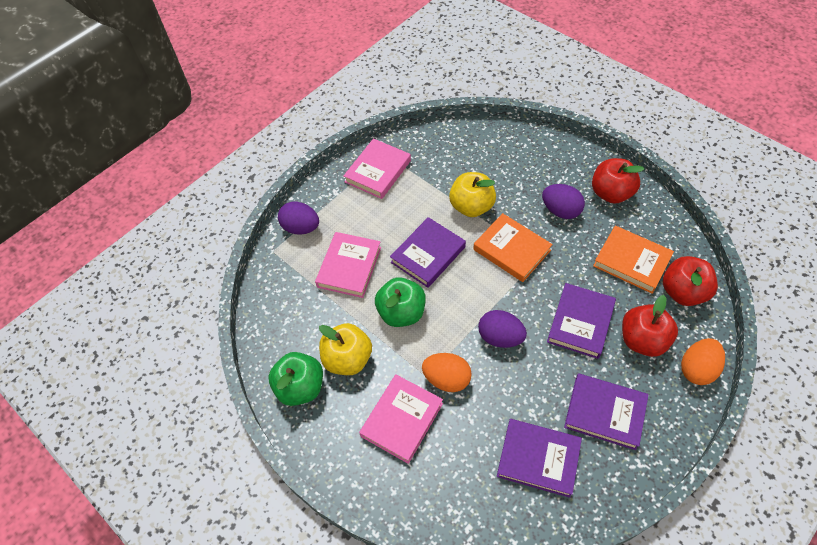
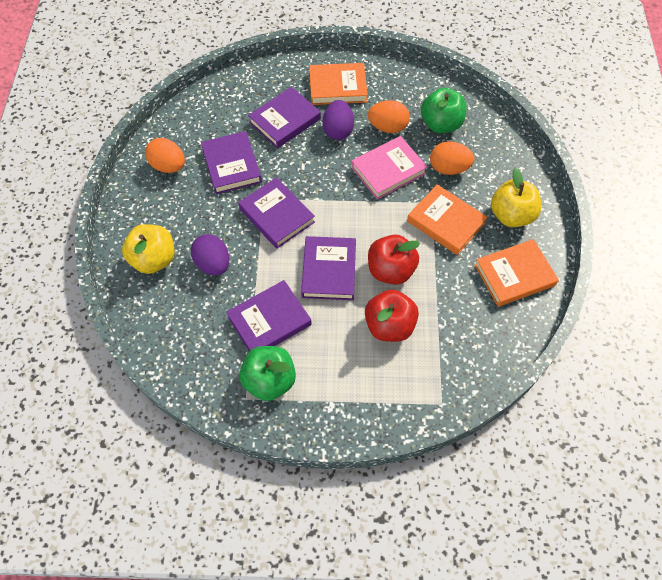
orange book: [473,213,553,282] [593,226,674,294] = 2 -> [309,63,368,105] [407,184,488,255] [475,239,559,307] = 3
orange egg: [422,353,472,392] [681,338,725,385] = 2 -> [145,138,185,173] [368,100,410,133] [430,141,475,175] = 3
pink book: [315,232,381,298] [343,138,411,199] [359,375,443,464] = 3 -> [351,136,427,200] = 1
purple book: [390,217,466,288] [497,419,582,498] [547,283,616,359] [564,373,649,450] = 4 -> [201,131,262,194] [226,280,312,352] [238,177,315,249] [248,87,321,148] [301,236,356,300] = 5
purple egg: [278,201,319,235] [478,310,527,348] [542,184,585,219] = 3 -> [191,234,229,275] [323,100,354,140] = 2
red apple: [592,158,644,204] [622,295,678,357] [663,256,718,306] = 3 -> [365,289,419,342] [368,234,420,285] = 2

